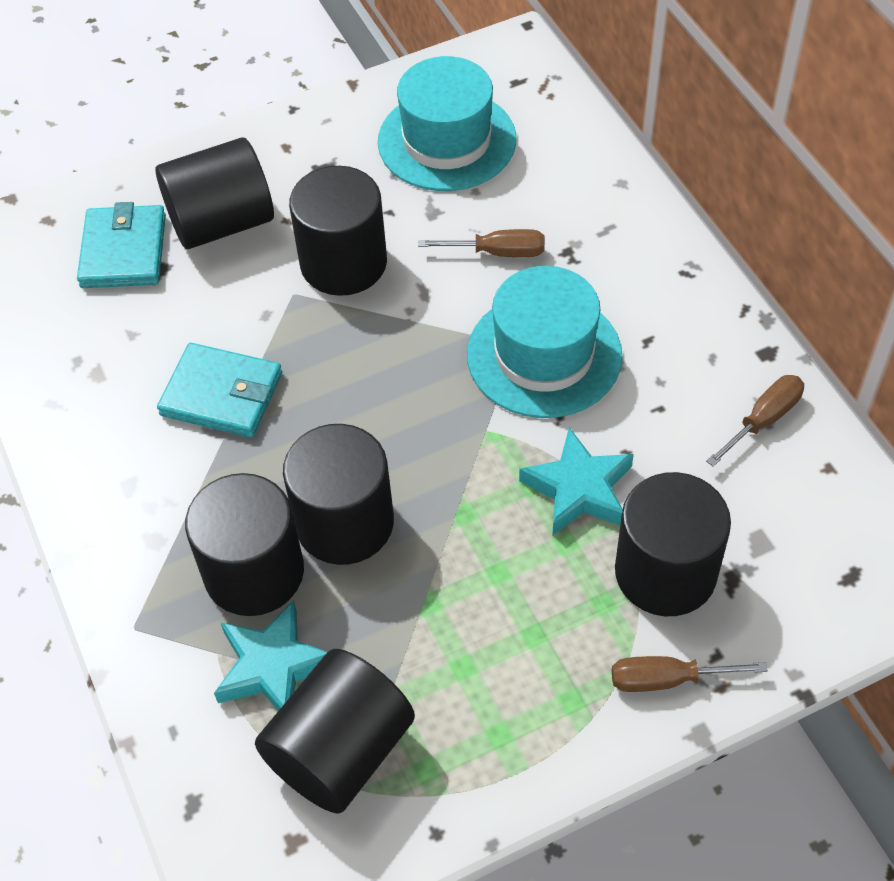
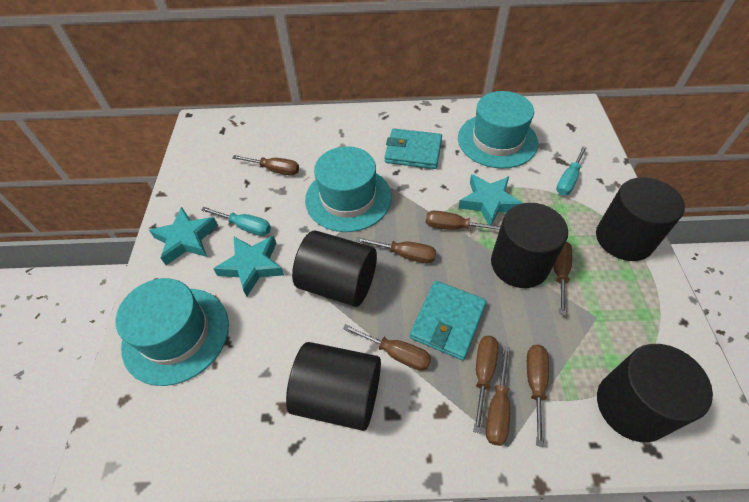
black cylinder: [155,137,274,249] [185,473,304,616] [255,649,415,814] [283,424,394,565] [289,166,387,296] [615,472,731,616] = 6 -> [286,342,381,431] [292,231,377,307] [491,203,568,288] [596,177,685,261] [597,344,713,442] = 5
brown screwdriver: [418,229,545,257] [612,656,768,692] [706,375,804,467] = 3 -> [232,155,299,175] [343,324,431,371] [356,237,436,263] [426,211,501,230] [473,336,499,433] [486,346,510,446] [527,345,549,447] [553,241,572,316] = 8
turquoise hat: [378,56,516,191] [467,266,623,418] = 2 -> [115,278,229,386] [305,146,392,232] [458,91,538,168] = 3
turquoise screwdriver: none = 0 -> [201,207,271,236] [556,146,588,195] = 2
turquoise star: [214,600,327,711] [519,427,634,536] = 2 -> [149,207,218,265] [213,236,284,297] [458,174,522,225] = 3

